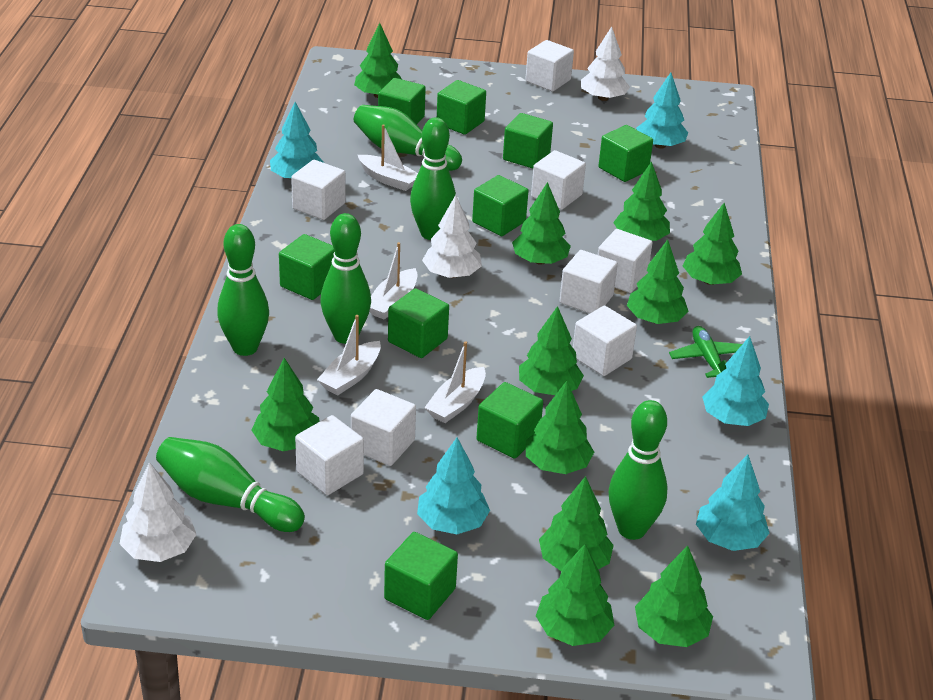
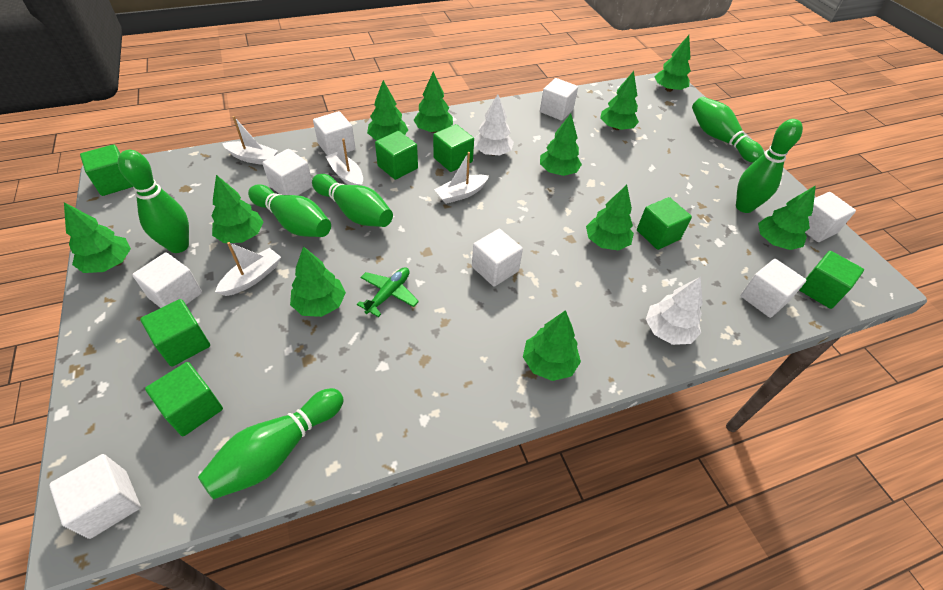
green cube: [279,234,334,300] [378,78,426,125] [384,532,458,620] [388,288,449,358] [437,80,486,135] [472,175,528,236] [477,382,543,459] [503,113,553,169] [598,125,653,182] = 9 -> [80,144,133,196] [140,299,210,367] [145,362,223,436] [375,131,418,180] [433,124,474,172] [637,197,692,250] [799,251,864,309] = 7
turquoise tree: [270,102,324,178] [417,438,490,534] [636,73,688,149] [696,454,770,551] [702,336,769,426] = 5 -> none = 0
white tree: [120,462,197,562] [422,195,482,278] [581,26,630,101] = 3 -> [474,94,514,155] [646,277,703,345] = 2

